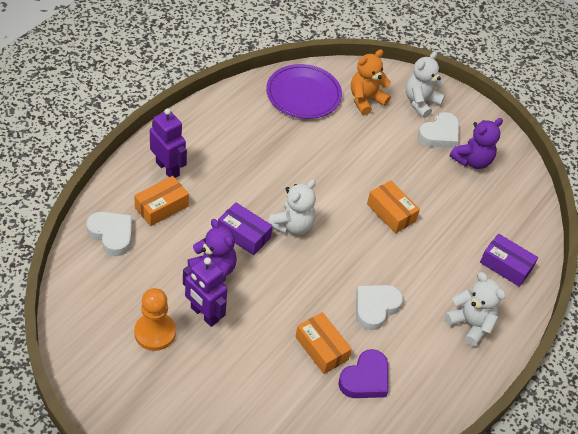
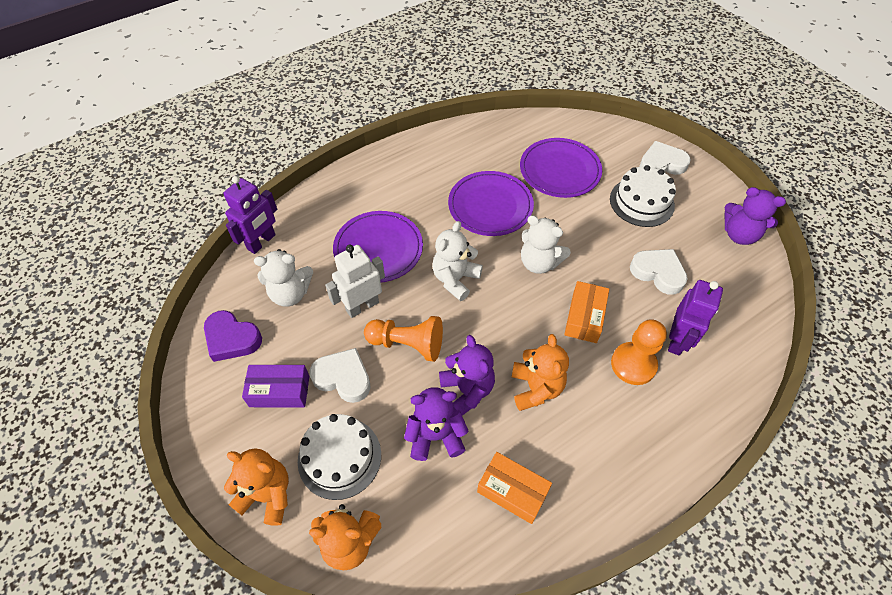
orange box: [134,176,189,226] [295,312,352,374] [367,180,420,233] = 3 -> [477,452,552,524] [564,281,609,343] = 2
orange pawn: [134,288,176,351] = 1 -> [364,316,443,362] [611,319,667,385] = 2
orange teddy bear: [351,49,391,115] = 1 -> [224,448,289,526] [309,504,381,570] [512,334,569,411] = 3
purple box: [218,202,272,255] [480,233,538,287] = 2 -> [242,365,309,408] = 1
purple plate: [266,64,342,119] = 1 -> [333,211,423,282] [448,171,534,236] [520,138,602,198] = 3
purple teddy bear: [187,219,237,283] [450,118,503,169] = 2 -> [404,387,469,461] [439,335,495,416] [725,187,786,245] = 3
white cake: none = 0 -> [298,414,381,500] [610,165,676,227] = 2
white robot: none = 0 -> [325,245,385,318] = 1

